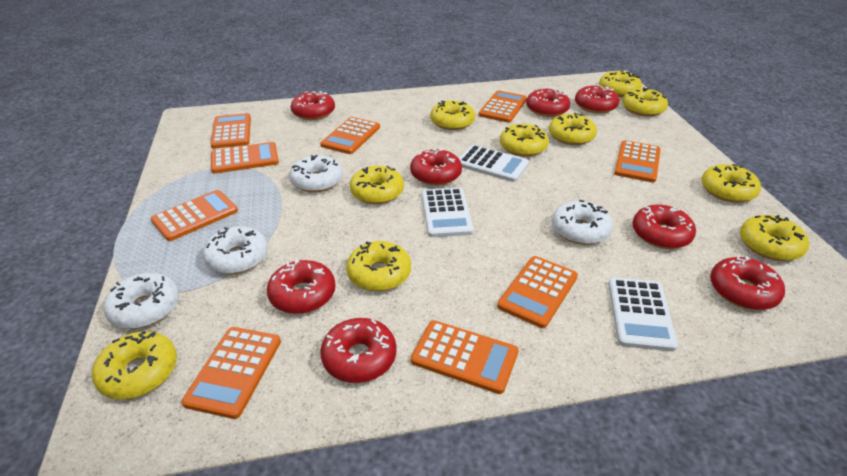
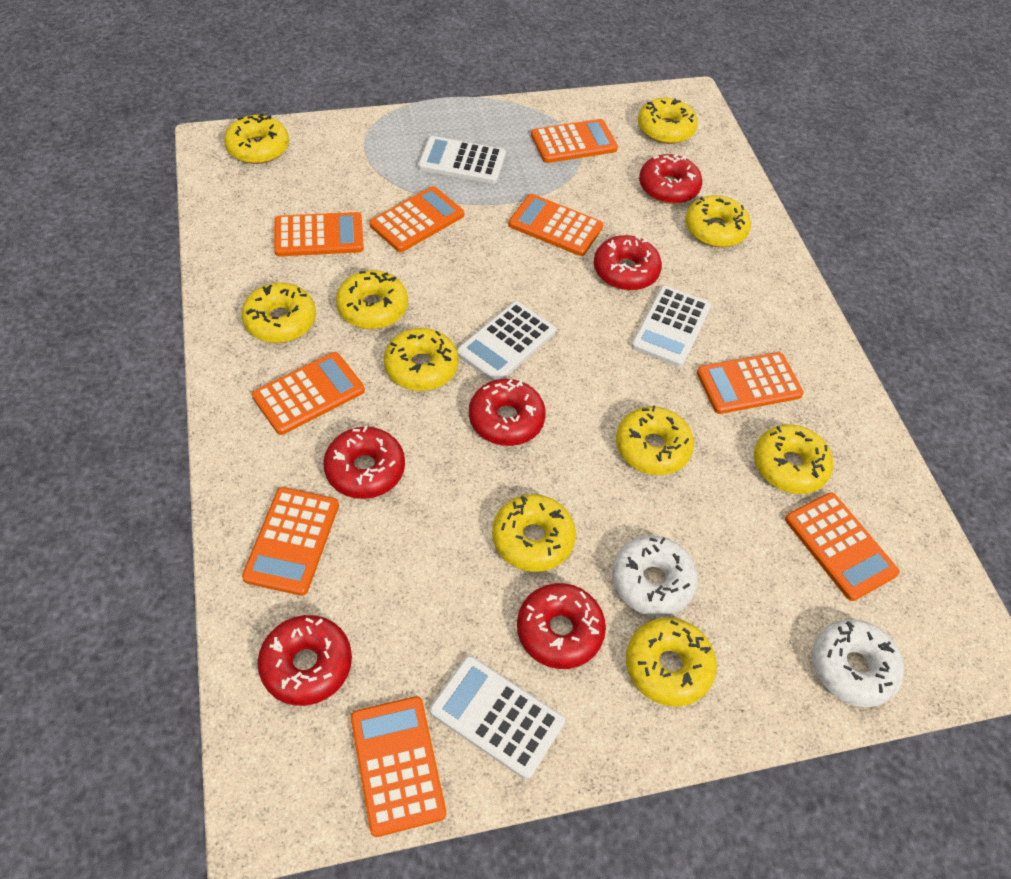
red donut: [267,259,336,314] [291,91,335,120] [320,318,397,383] [410,148,462,186] [526,88,570,117] [575,85,619,114] [632,205,696,249] [710,256,785,310] = 8 -> [258,615,352,706] [323,426,405,499] [469,379,546,446] [517,583,606,669] [594,235,662,290] [639,154,702,204] = 6
white calculator: [422,188,474,237] [459,145,529,182] [608,278,678,351] = 3 -> [418,136,506,184] [430,656,565,779] [457,301,556,381] [631,286,711,367] = 4
white donut: [103,273,179,329] [203,226,268,274] [289,155,343,193] [552,200,613,245] = 4 -> [612,536,698,617] [812,619,904,707] = 2

